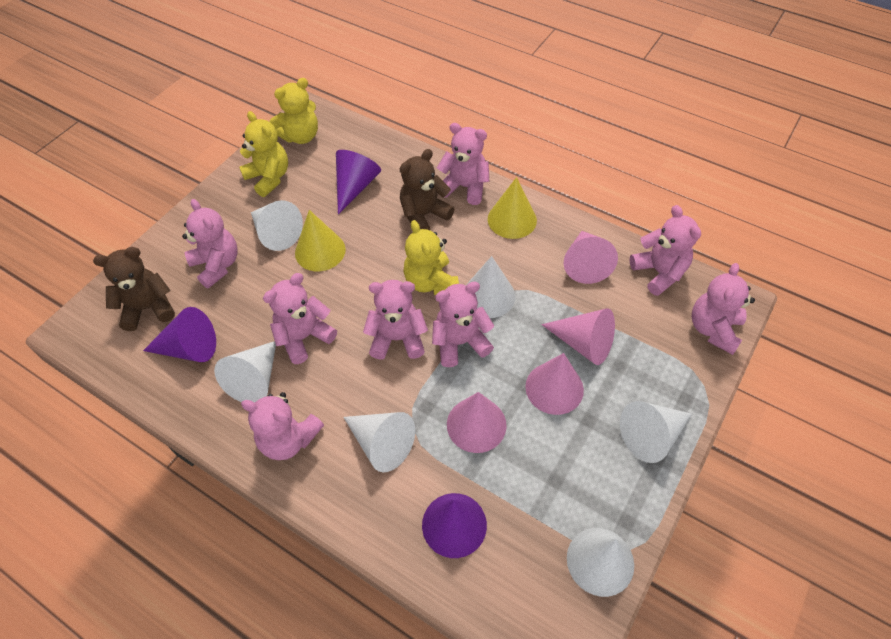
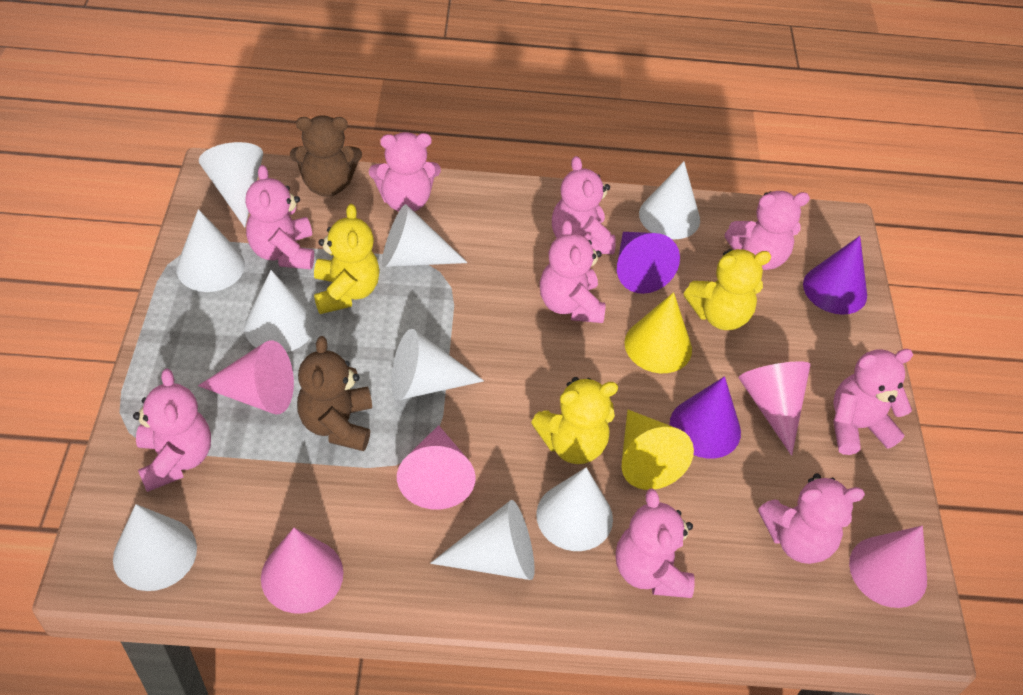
pink cone: [447,392,507,453] [525,353,584,415] [541,308,615,365] [564,231,618,284] = 4 -> [198,340,294,415] [261,528,343,614] [397,425,476,510] [739,361,810,456] [849,526,927,608] = 5
pink teddy bear: [182,199,238,289] [241,392,324,460] [263,273,337,364] [363,280,428,360] [432,282,494,367] [437,123,489,205] [629,205,701,296] [692,263,755,355] = 8 -> [133,369,211,492] [245,165,314,269] [369,132,441,212] [540,220,606,323] [552,156,616,254] [616,489,695,598] [725,191,810,270] [758,473,865,564] [833,349,913,455] = 9
white cone: [214,341,276,403] [251,200,303,251] [343,412,415,472] [466,256,516,318] [567,528,634,597] [620,401,692,463] = 6 -> [113,504,197,591] [176,209,245,292] [199,142,263,227] [244,270,315,352] [382,204,468,267] [391,329,484,400] [430,500,535,580] [536,467,613,551] [639,162,700,239] = 9

